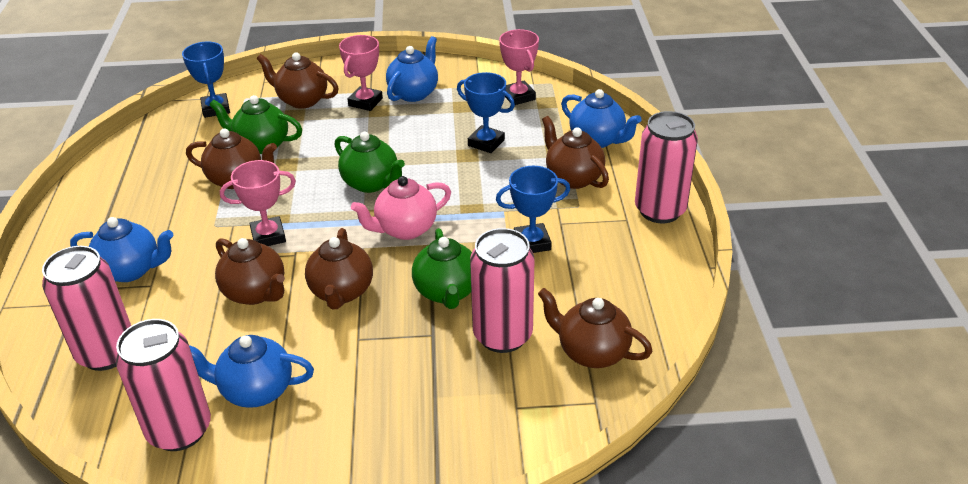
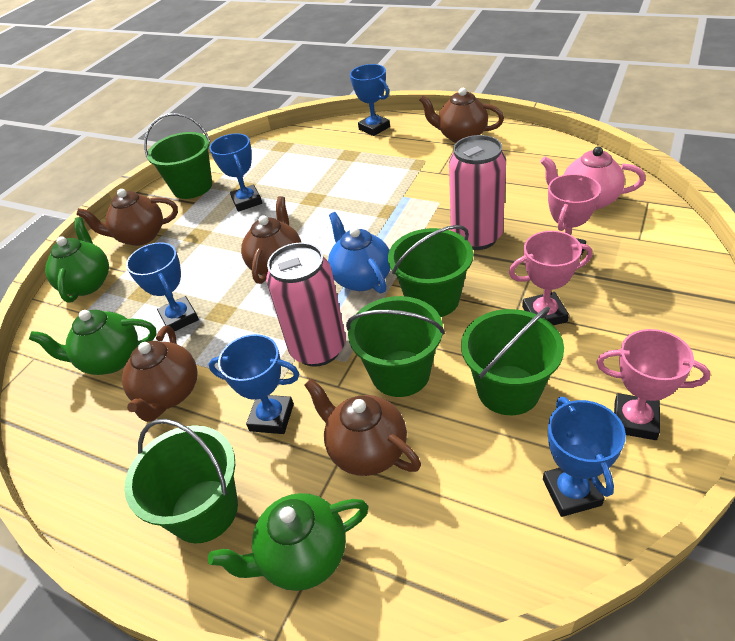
blue teapot: [70,217,173,282] [189,335,314,408] [386,36,438,102] [561,89,642,148] = 4 -> [328,212,390,293] = 1
blue trophy: [182,42,230,118] [457,72,515,153] [496,166,570,253] = 3 -> [126,242,199,332] [209,133,262,212] [209,334,300,434] [350,64,390,136] [543,397,626,517] = 5
brown teapot: [186,128,277,189] [215,238,285,305] [256,52,339,109] [305,228,373,309] [538,288,652,368] [542,116,609,189] = 6 -> [76,189,178,246] [122,326,198,422] [241,196,301,284] [304,378,421,476] [419,88,504,143] = 5
green bucket: none = 0 -> [124,419,238,543] [144,113,212,199] [346,296,445,397] [388,225,473,317] [461,306,564,415] = 5
pink can: [42,246,131,371] [116,319,211,451] [470,228,534,353] [635,111,698,223] = 4 -> [266,242,346,367] [449,135,506,250] = 2

